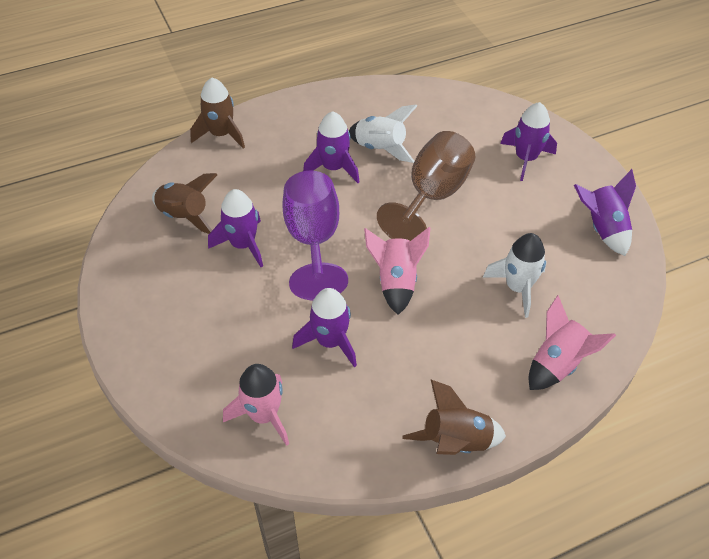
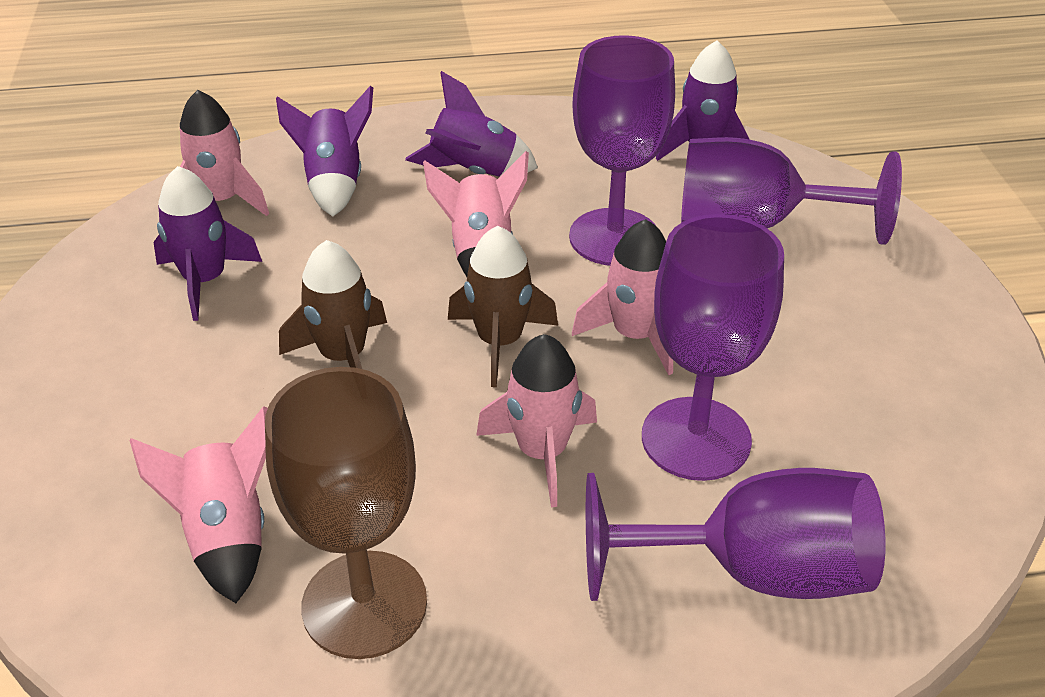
brown rocket: [152,173,218,234] [190,78,245,149] [402,380,506,455] = 3 -> [279,240,387,369] [448,226,558,387] = 2
pink rocket: [223,364,289,446] [364,227,431,315] [529,295,616,390] = 3 -> [130,406,268,603] [180,90,269,216] [423,151,529,277] [476,334,597,507] [572,219,673,375] = 5
purple goblet: [282,171,348,300] = 1 -> [569,35,675,266] [586,468,886,601] [642,214,784,481] [681,137,902,245] = 4
purple rocket: [208,189,263,267] [292,288,357,367] [303,111,360,183] [500,102,557,181] [574,169,636,256] = 5 -> [153,166,262,321] [276,86,373,216] [405,71,538,176] [656,41,750,161] = 4
white rocket: [349,105,417,163] [483,233,547,318] = 2 -> none = 0

